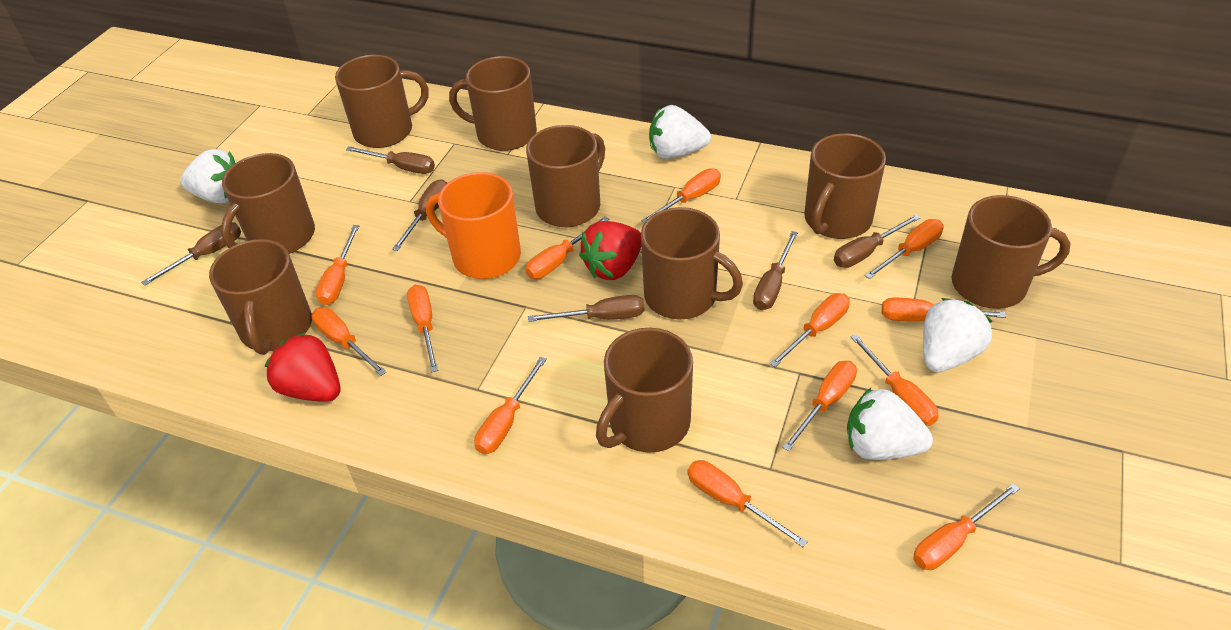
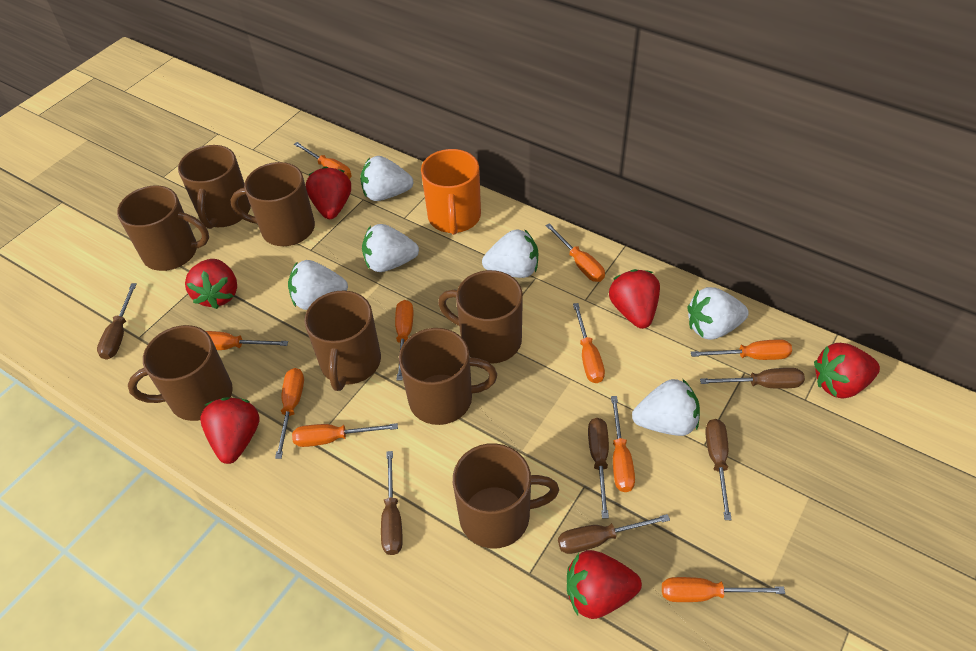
brown mug: [209,239,312,355] [221,153,315,254] [335,55,429,148] [449,56,537,151] [526,125,605,227] [596,328,693,453] [641,207,743,320] [804,133,886,239] [952,195,1071,309] = 9 -> [117,186,209,271] [128,325,233,421] [178,145,251,229] [231,162,315,246] [304,291,381,391] [399,328,497,425] [438,270,523,364] [453,443,559,548] = 8
orange screwdriver: [311,307,386,376] [316,225,359,305] [407,285,439,372] [474,357,547,454] [525,216,609,279] [641,169,721,223] [687,460,808,547] [769,293,850,367] [782,361,857,451] [850,334,939,426] [864,219,944,279] [882,298,1006,322] [913,483,1020,570] = 13 -> [206,331,288,350] [275,368,304,459] [292,423,398,447] [294,142,352,179] [395,300,414,381] [545,223,605,282] [573,303,605,383] [611,396,635,492] [662,577,785,602] [691,339,792,360] = 10
red strawberry: [265,332,340,402] [579,221,641,280] = 2 -> [185,259,237,309] [200,397,260,464] [306,166,351,219] [567,550,642,619] [609,269,660,329] [814,343,880,399] = 6
white strawberry: [180,149,237,204] [649,105,711,159] [847,388,933,460] [923,298,992,372] = 4 -> [288,260,348,310] [360,156,413,201] [362,224,419,272] [482,229,538,278] [632,379,700,436] [688,287,749,340] = 6

